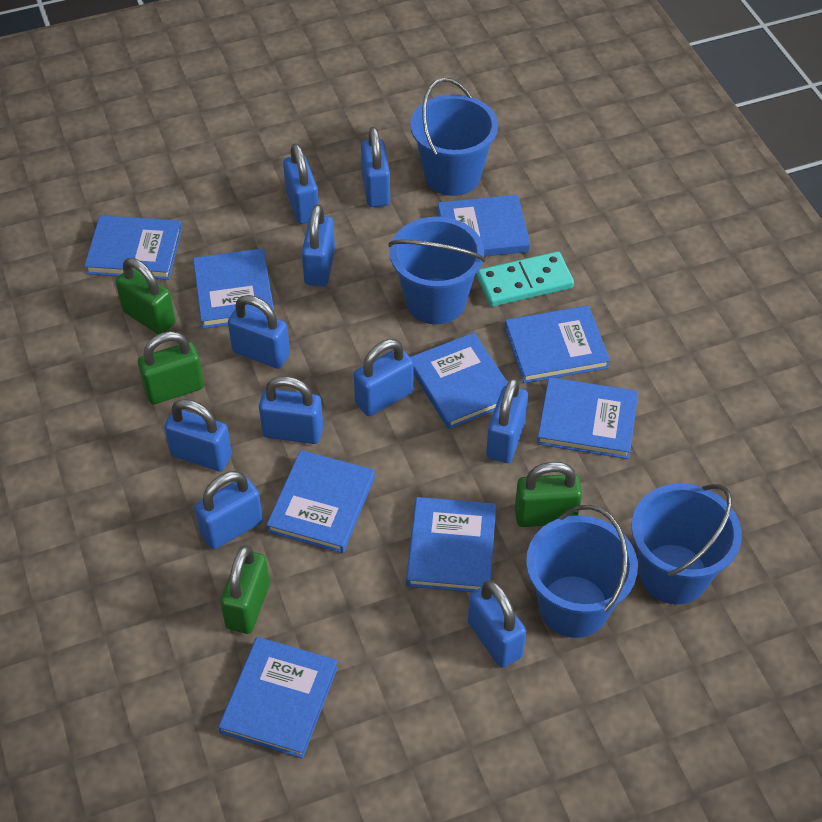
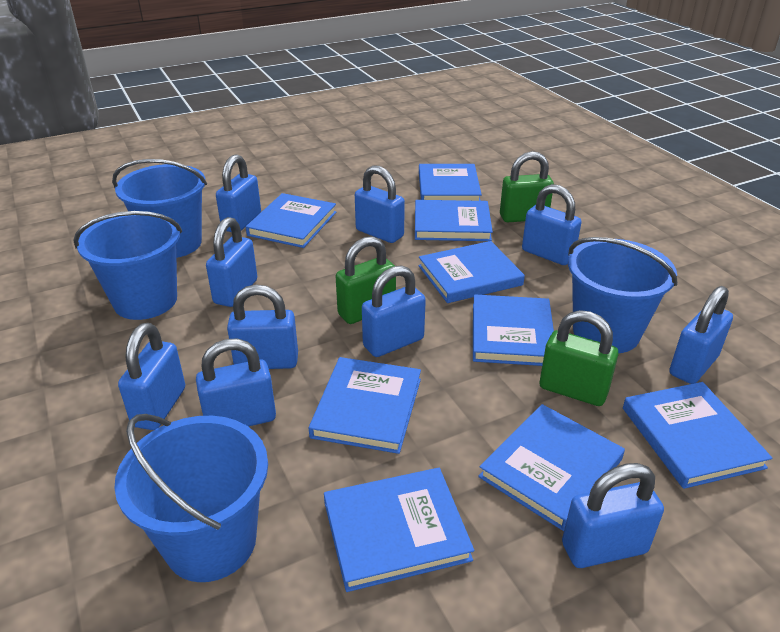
green padlock: [116,258,176,334] [138,331,204,404] [220,545,270,634] [515,462,582,527] = 4 -> [336,236,396,324] [500,151,554,222] [540,310,619,406] = 3
turquoise domino: [477,252,574,307] = 1 -> none = 0

